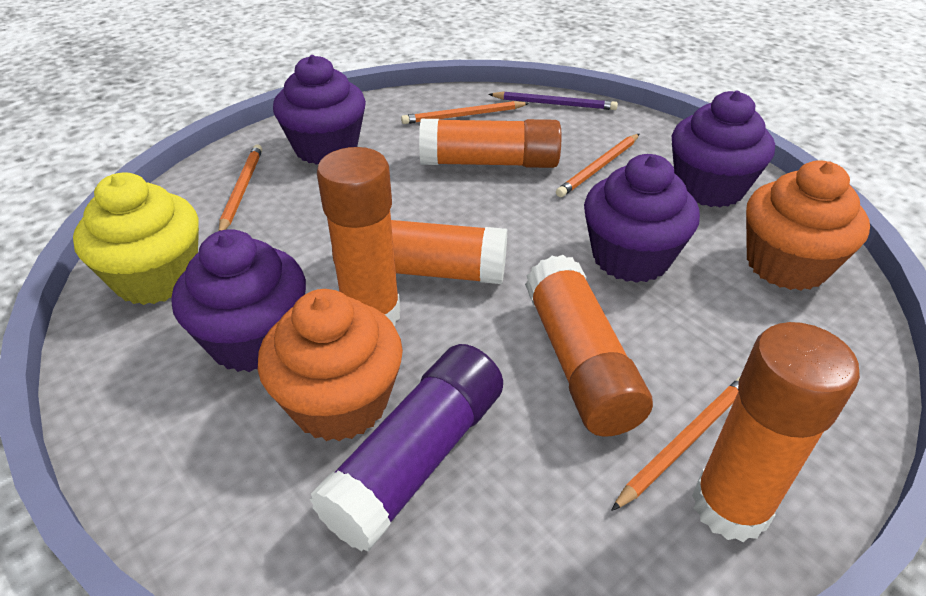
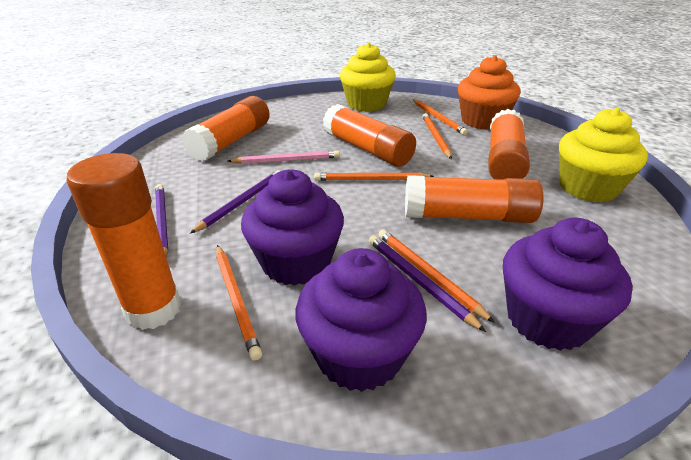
orange cupcake: [258,289,403,441] [746,160,870,291] = 2 -> [458,55,520,130] = 1
orange pencil: [219,144,262,231] [401,101,529,124] [556,134,639,197] [611,377,740,511] = 4 -> [216,245,262,361] [314,172,434,181] [378,229,495,323] [413,100,468,135] [422,113,452,159] = 5
pink pencil: none = 0 -> [228,150,340,164] = 1
purple cupcake: [172,229,306,372] [273,55,366,164] [584,154,700,283] [672,91,775,207] = 4 -> [241,170,344,286] [295,248,427,392] [503,218,633,351] = 3
purple glue stick: [309,344,503,552] = 1 -> none = 0
purple pencil: [489,91,618,110] = 1 -> [155,184,168,258] [190,170,280,234] [369,235,486,332] = 3
yellow cupcake: [73,172,199,305] = 1 -> [340,42,396,112] [559,108,648,202] = 2

